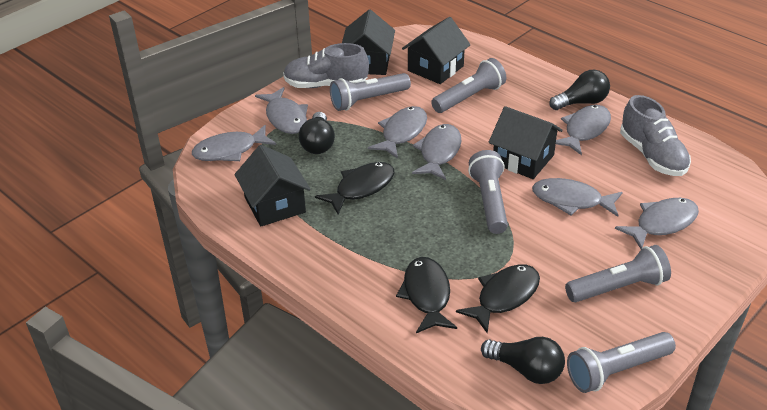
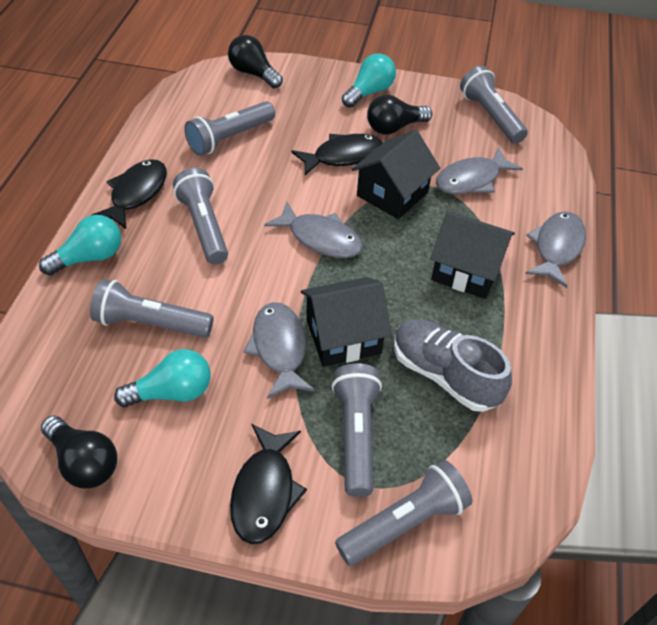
black house: [234,145,311,226] [342,9,395,75] [402,17,471,84] [489,106,563,179] = 4 -> [301,277,392,367] [351,130,440,219] [430,211,515,299] = 3
grey fish: [192,125,276,161] [255,87,308,134] [368,106,427,159] [412,124,461,180] [532,178,623,217] [556,105,611,155] [615,198,699,249] = 7 -> [244,302,315,399] [264,202,363,258] [436,148,523,194] [525,211,586,288] = 4
grey flashlight: [330,73,411,111] [431,58,506,113] [468,150,508,234] [565,245,671,302] [567,332,676,393] = 5 -> [90,279,214,338] [173,168,228,265] [184,101,275,156] [332,363,382,497] [335,460,472,566] [460,66,528,143] = 6
grey shoe: [283,43,369,88] [620,95,691,176] = 2 -> [394,319,512,412] = 1
turquoise light bulb: none = 0 -> [39,215,121,275] [114,349,211,407] [342,54,396,108] = 3

